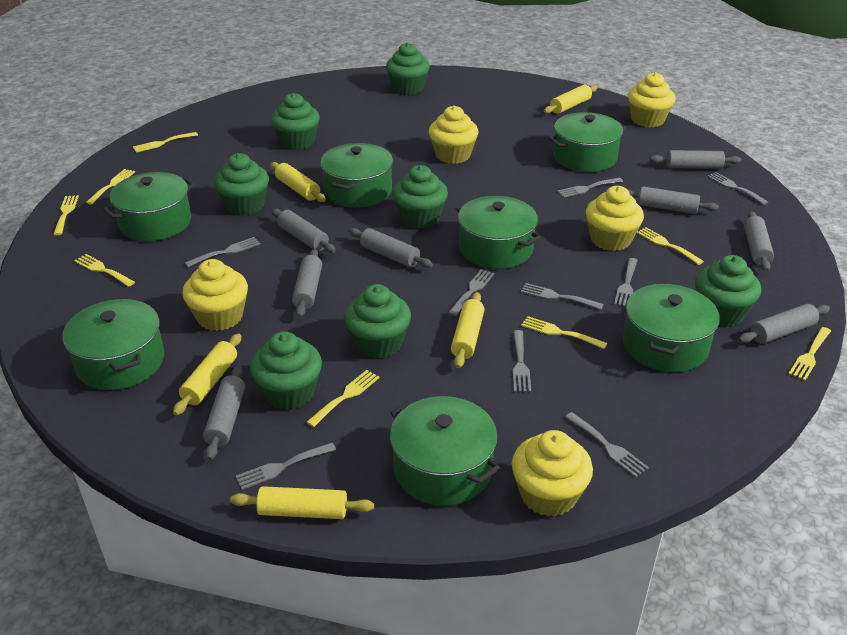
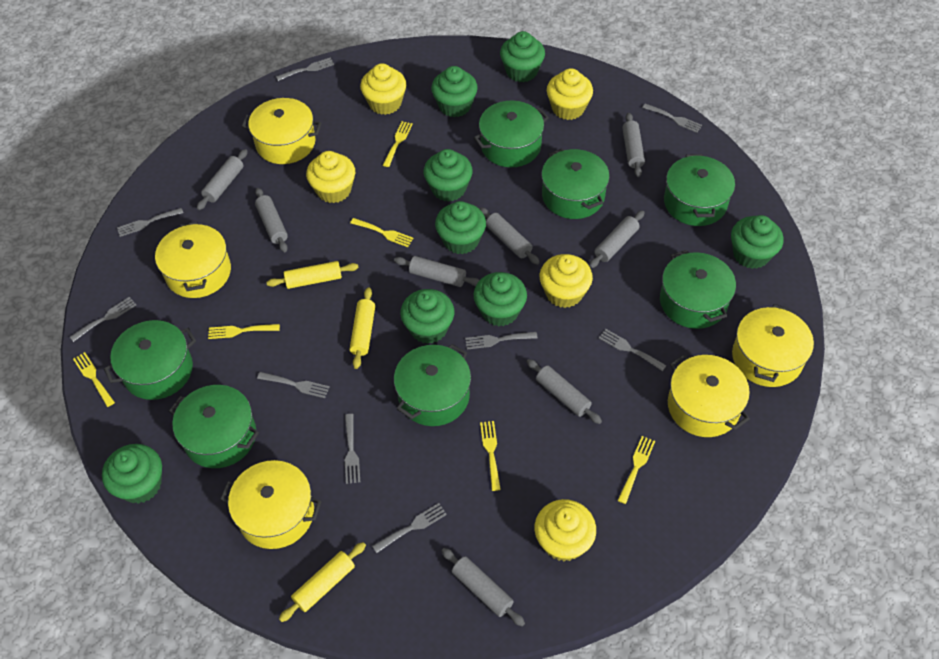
green cupcake: [214,153,269,216] [250,332,322,410] [271,93,320,150] [344,284,411,358] [386,43,430,95] [392,165,448,229] [695,255,761,327] = 7 -> [102,444,162,504] [400,289,454,344] [424,149,473,202] [431,66,478,117] [435,201,486,254] [474,272,527,327] [500,31,545,82] [731,215,784,269] = 8
yellow fork: [53,195,79,235] [74,254,135,287] [86,169,135,205] [133,132,198,153] [306,370,380,427] [521,316,607,349] [637,227,704,265] [789,327,831,380] = 8 -> [73,352,115,407] [208,324,280,339] [350,218,414,247] [383,121,413,167] [480,421,501,491] [617,436,655,504] = 6
yellow pot: none = 0 -> [155,221,231,298] [220,460,322,549] [242,98,321,164] [668,354,750,437] [732,304,814,387] = 5
yellow rolling pin: [173,333,241,416] [230,486,374,519] [270,162,326,202] [451,292,485,368] [544,85,598,114] = 5 -> [266,261,359,289] [279,542,366,622] [350,287,375,369] = 3

